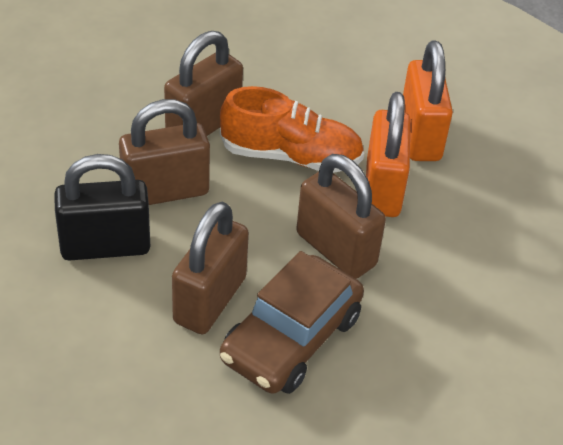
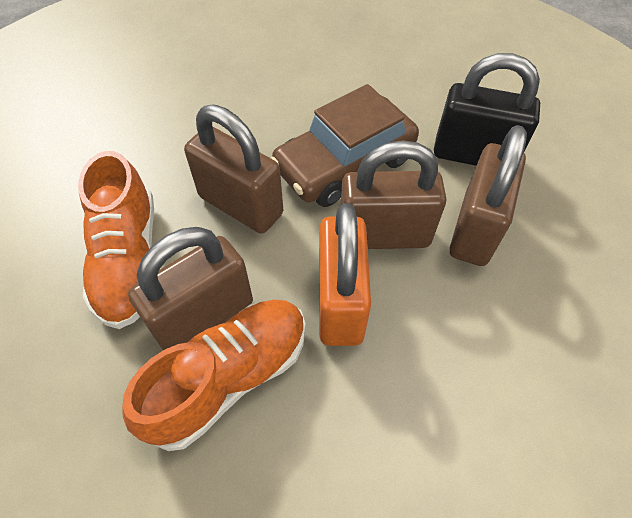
orange padlock: [366,92,411,217] [403,40,453,161] = 2 -> [319,203,371,346] = 1
orange shoe: [220,86,364,173] = 1 -> [78,151,154,329] [122,299,306,451] = 2

